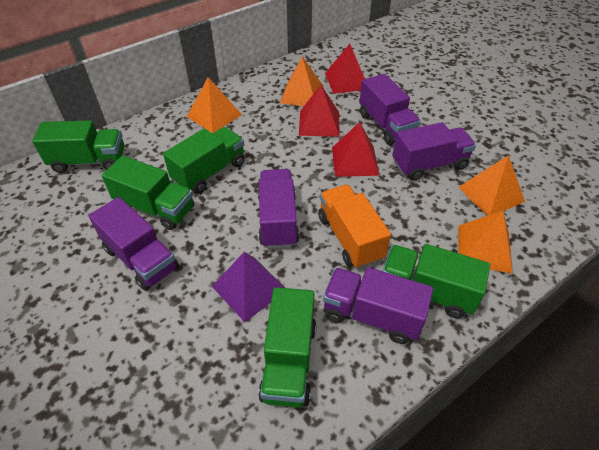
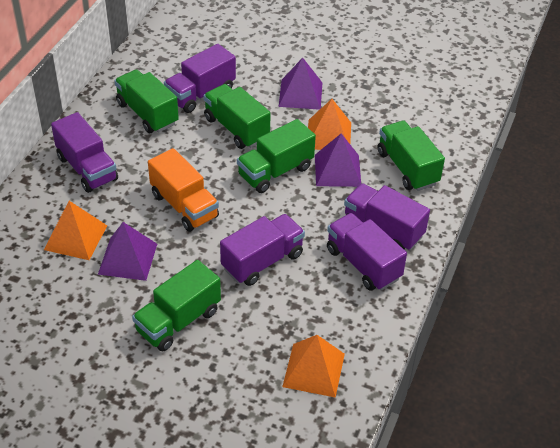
orange pyramid: [187,77,242,133] [280,56,324,106] [458,155,525,216] [459,211,513,273] = 4 -> [44,201,107,260] [282,335,345,398] [308,99,351,150] = 3
purple pyramid: [212,252,285,322] = 1 -> [98,222,157,281] [279,58,322,110] [315,133,361,187] = 3
red pyramid: [299,85,340,137] [325,44,365,94] [332,122,379,177] = 3 -> none = 0

